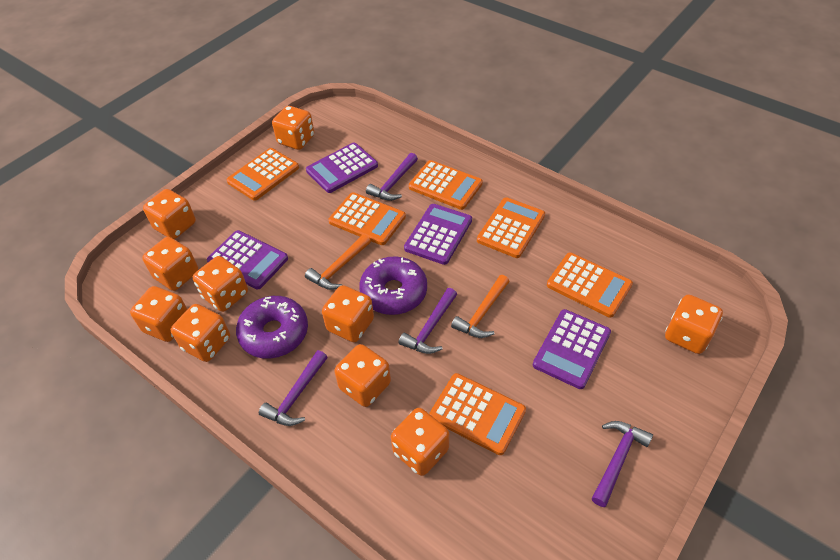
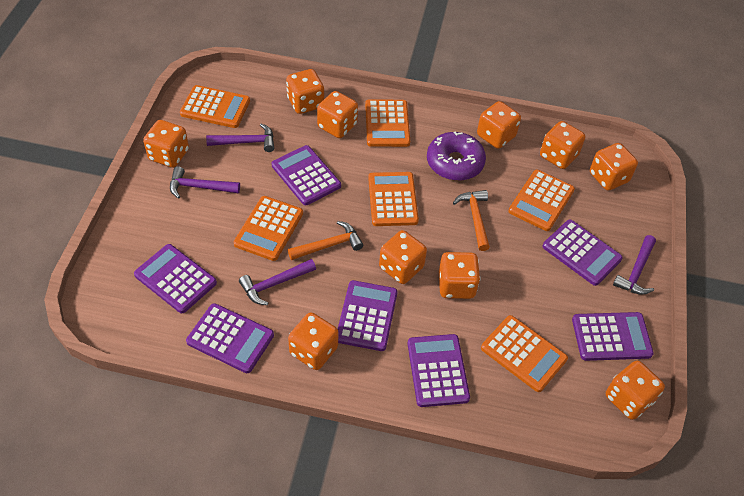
purple calculator: [207,230,288,289] [306,143,378,193] [404,204,472,265] [533,309,611,389] = 4 -> [134,244,217,313] [186,303,274,373] [272,145,341,205] [338,280,398,351] [407,334,470,407] [543,220,623,286] [572,312,654,361] = 7
purple donut: [236,296,308,359] [359,256,427,315] = 2 -> [427,132,486,181] = 1

